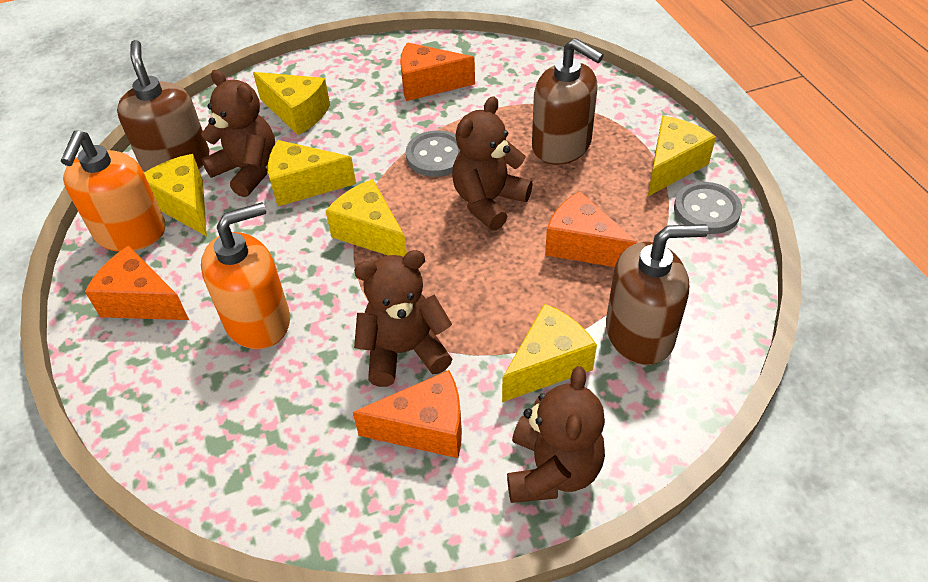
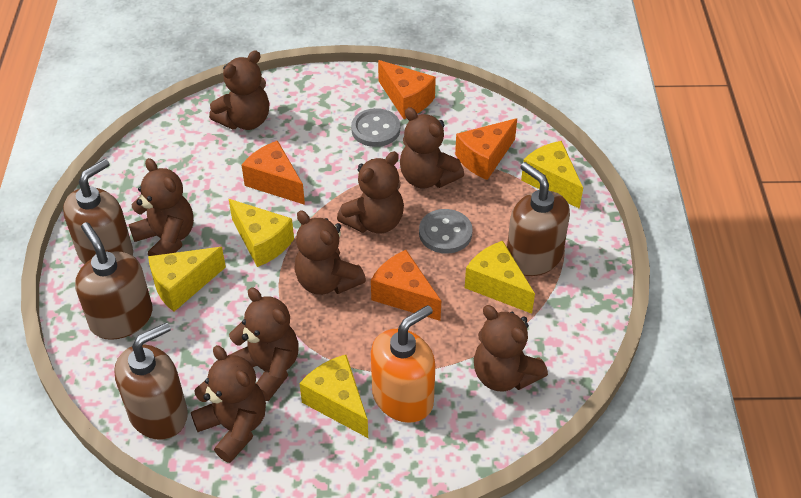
brown soap dispenser: [117,40,209,173] [532,38,604,165] [606,224,708,365] = 3 -> [63,159,133,264] [75,222,153,340] [114,322,188,440] [507,162,570,276] = 4
brown teddy bear: [201,70,275,197] [354,250,452,387] [452,96,533,231] [507,366,605,503] = 4 -> [129,158,194,256] [191,345,266,463] [209,50,269,130] [227,287,299,401] [294,210,366,295] [337,151,404,234] [400,107,464,188] [474,305,548,392] = 8
orange soap dispenser: [61,130,165,252] [201,202,290,349] = 2 -> [371,305,435,423] = 1
yellow cheese: [144,154,207,236] [253,72,330,135] [268,140,356,206] [326,179,407,257] [502,303,597,402] [648,116,716,196] = 6 -> [148,247,226,312] [229,199,294,267] [299,355,368,438] [465,241,535,314] [521,141,583,209] = 5

